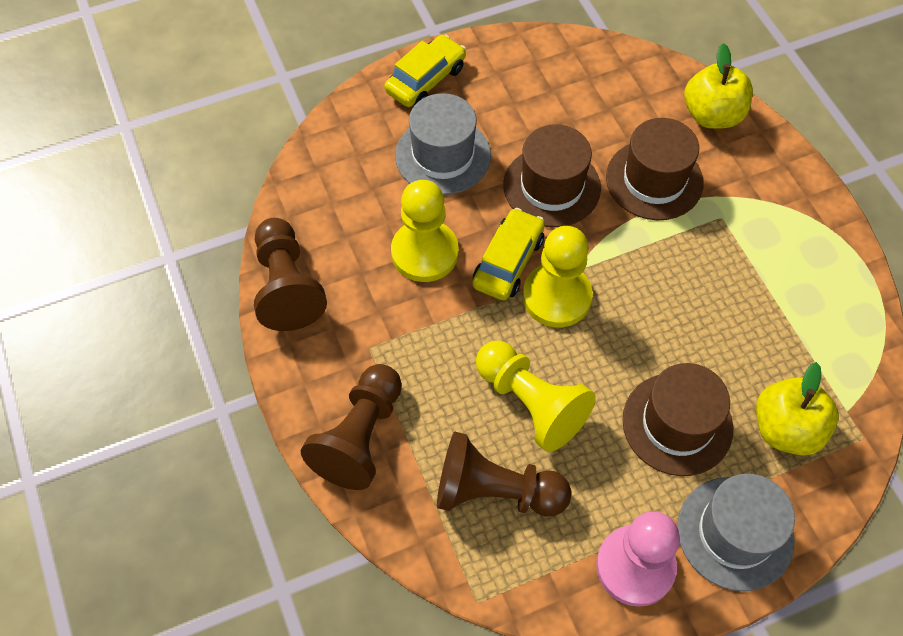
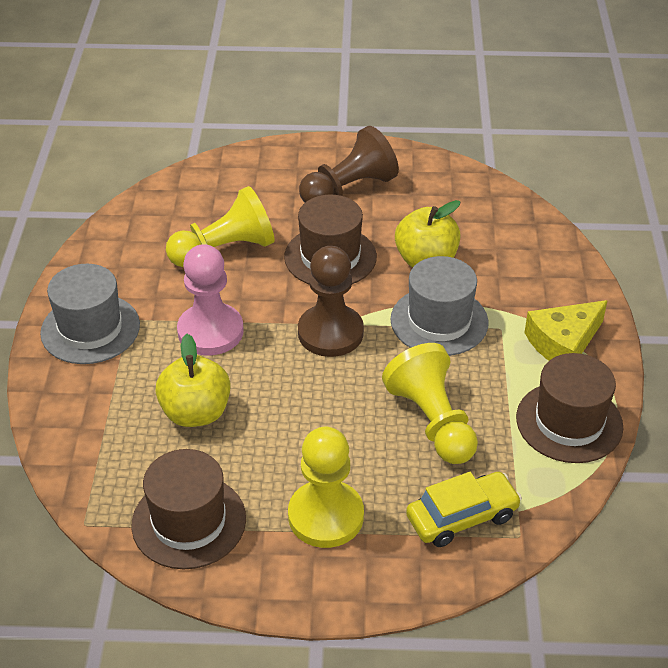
brown pawn: [254,218,327,331] [301,364,402,490] [437,432,572,517] = 3 -> [298,246,364,357] [299,126,399,202] = 2
yellow car: [384,35,466,107] [472,208,545,301] = 2 -> [406,472,522,547] = 1
yellow cheese: none = 0 -> [524,300,608,361] = 1

